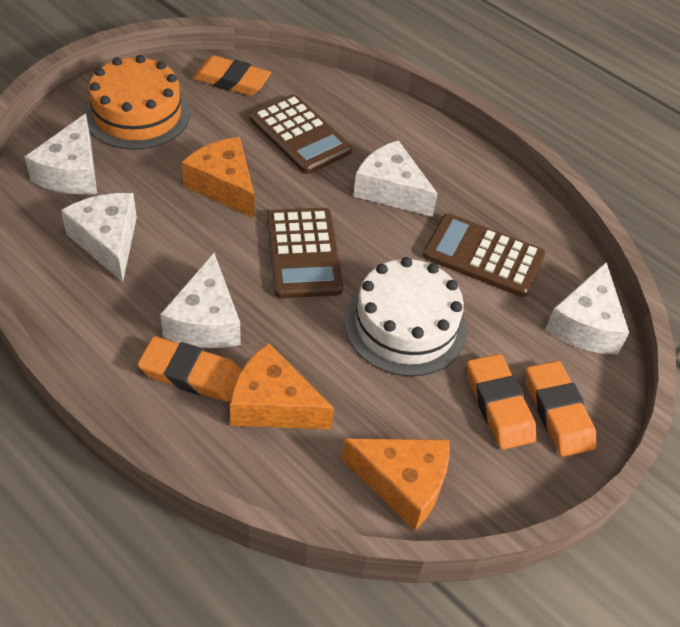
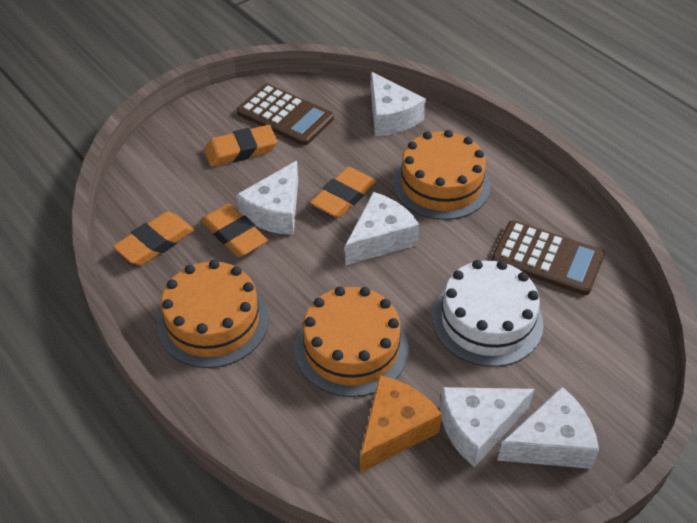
brown calculator: [249,94,352,174] [266,208,343,298] [423,213,545,297] = 3 -> [237,84,334,145] [491,220,605,295] = 2
orange cake: [85,55,190,150] = 1 -> [157,260,269,368] [295,286,408,397] [393,130,490,220] = 3
orange cheese: [182,137,254,218] [230,343,334,429] [341,439,450,531] = 3 -> [360,375,442,473] = 1

